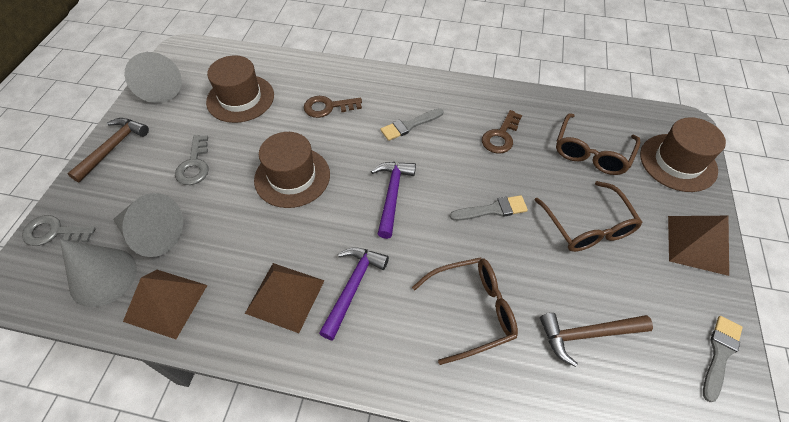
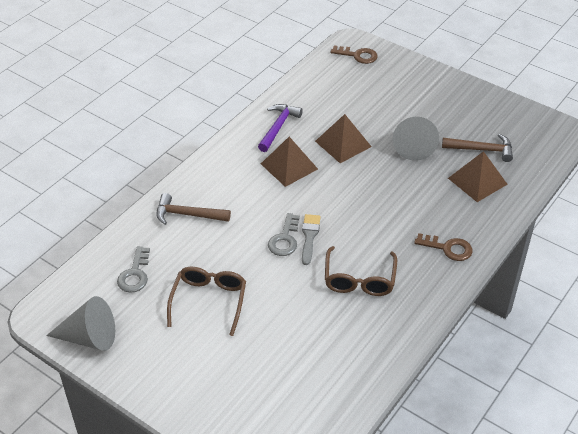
brown glasses: [412,257,518,365] [535,181,643,252] [556,113,640,175] = 3 -> [167,267,246,336] [325,246,397,296] = 2
brown hat: [206,55,274,123] [254,132,330,208] [640,117,726,192] = 3 -> none = 0
grey brush: [380,108,443,141] [450,195,528,221] [703,316,743,402] = 3 -> [302,214,321,265] = 1
grey cone: [60,239,137,307] [113,193,183,257] [125,52,182,103] = 3 -> [46,296,115,351] [393,117,439,161] = 2
purple hammer: [319,248,389,341] [371,162,416,239] = 2 -> [258,104,303,152] = 1

